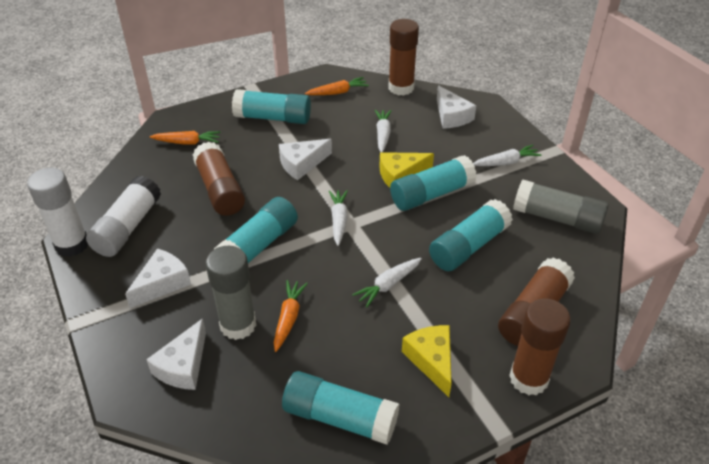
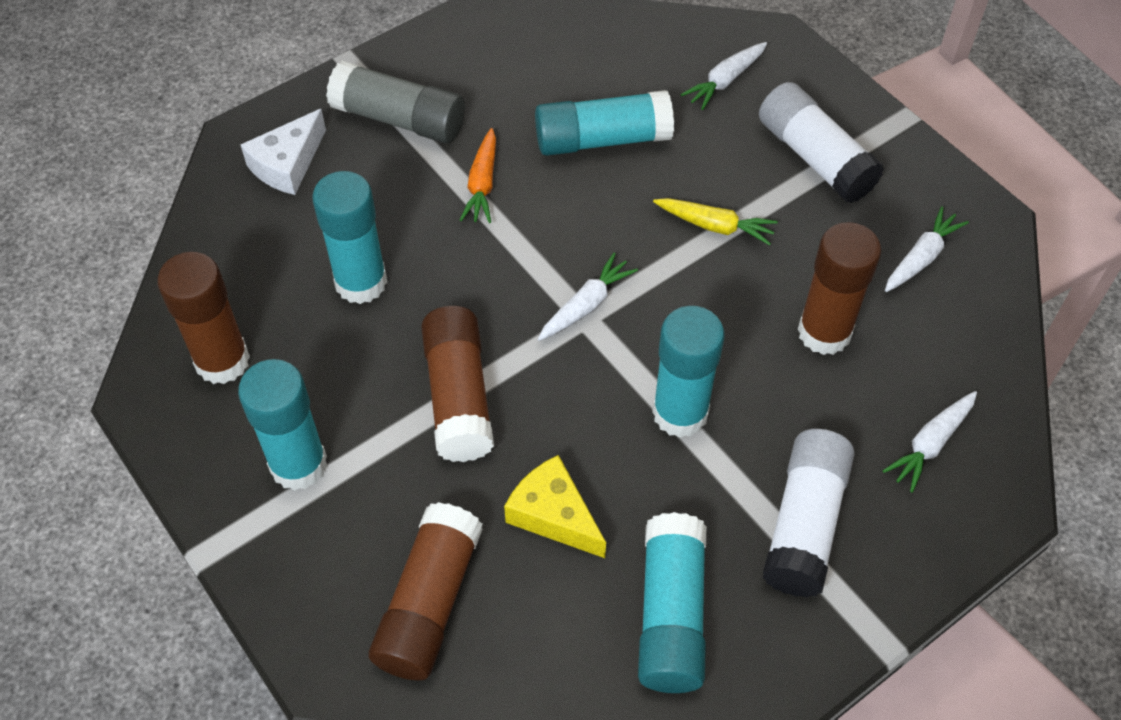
grey glue stick: [206,246,257,340] [513,179,609,234] = 2 -> [326,61,465,143] = 1
orange carrot: [150,131,221,145] [274,280,308,352] [305,77,369,95] = 3 -> [460,128,496,223] = 1
white cheese: [125,248,191,308] [146,318,206,390] [279,139,332,180] [437,85,476,129] = 4 -> [240,109,326,195] = 1
yellow carrot: none = 0 -> [653,198,778,245] = 1
yellow cheese: [379,152,434,188] [402,325,452,397] = 2 -> [504,455,606,558] = 1

